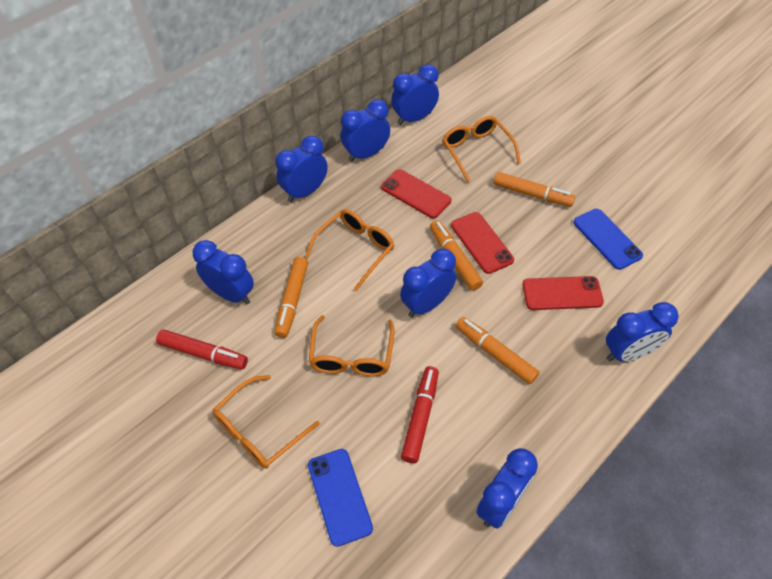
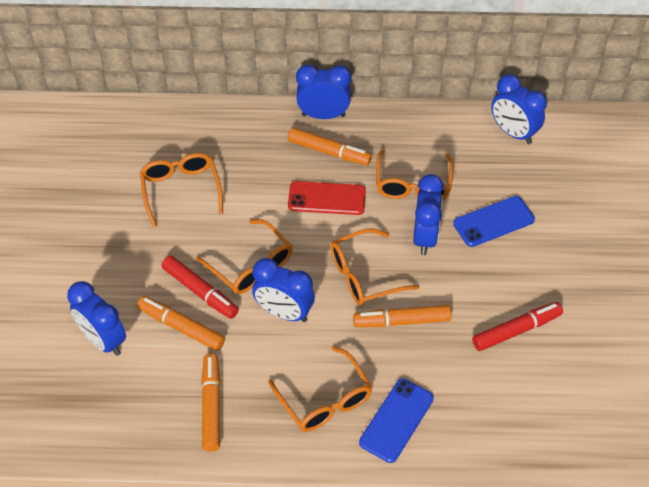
blue clock: [192,240,254,305] [275,136,328,202] [341,100,390,162] [391,64,439,125] [400,249,456,317] [476,448,538,529] [606,302,679,362] = 7 -> [67,281,126,356] [252,258,315,322] [296,65,351,119] [413,174,444,255] [491,74,547,144] = 5
orange glasses: [212,375,320,469] [305,209,394,291] [309,315,394,376] [442,116,521,183] = 4 -> [140,153,223,228] [196,219,293,294] [268,347,373,432] [330,229,419,305] [376,150,454,200] = 5
red phone: [381,169,451,218] [451,212,514,274] [522,276,604,310] = 3 -> [288,181,366,215] = 1

